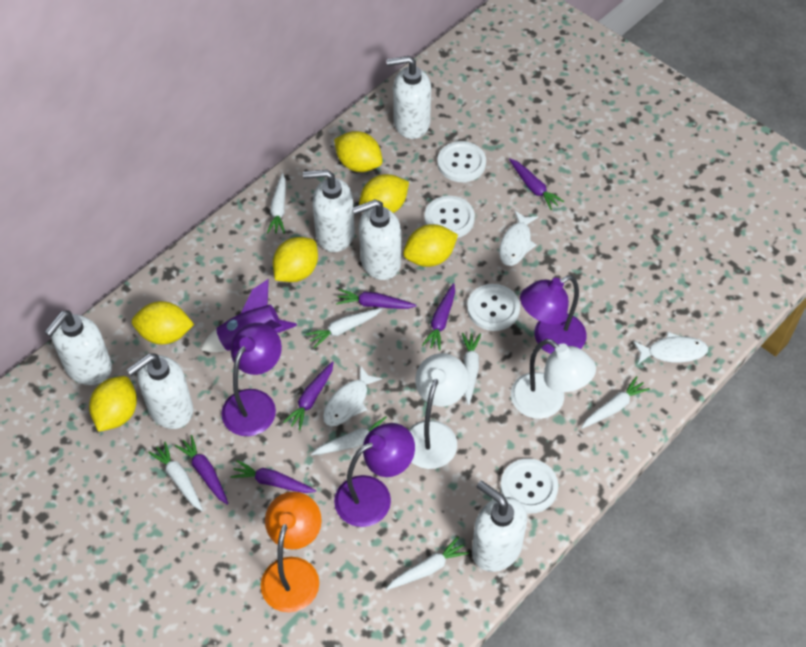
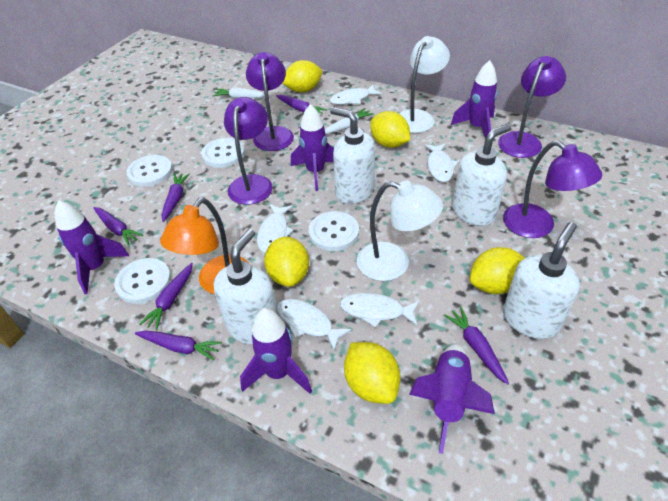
purple lamp: [221,323,282,436] [334,423,415,527] [520,275,587,354] = 3 -> [224,97,273,205] [246,52,294,151] [498,56,566,158] [503,141,603,238] = 4
purple rocket: [200,279,297,352] = 1 -> [55,200,129,294] [240,308,312,394] [291,104,334,191] [409,344,495,454] [451,60,498,138] = 5
white carrot: [148,442,203,511] [267,173,286,234] [306,308,382,348] [311,417,387,455] [386,537,469,590] [462,333,481,405] [581,376,650,429] = 7 -> [213,88,270,99] [325,108,374,134] = 2
white fish: [323,365,382,427] [499,210,538,266] [633,332,708,364] = 3 -> [257,204,294,253] [277,299,351,351] [330,85,382,104] [340,293,419,328] [425,143,458,182] = 5
white soap dispenser: [45,310,112,385] [127,353,193,429] [303,169,355,252] [352,199,401,280] [386,56,431,139] [472,480,527,572] = 6 -> [214,229,278,345] [330,107,375,204] [452,124,511,226] [503,222,580,339] = 4
yellow lemon: [89,376,137,432] [132,301,194,344] [273,237,318,282] [334,131,383,172] [359,174,409,213] [403,224,458,267] = 6 -> [264,237,309,287] [282,60,322,93] [344,342,400,404] [370,111,410,148] [470,247,525,294] = 5

